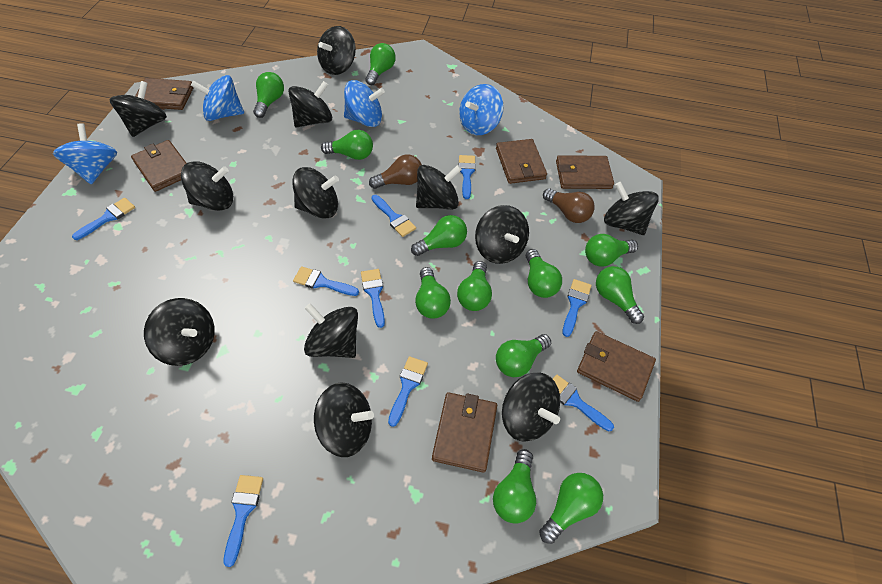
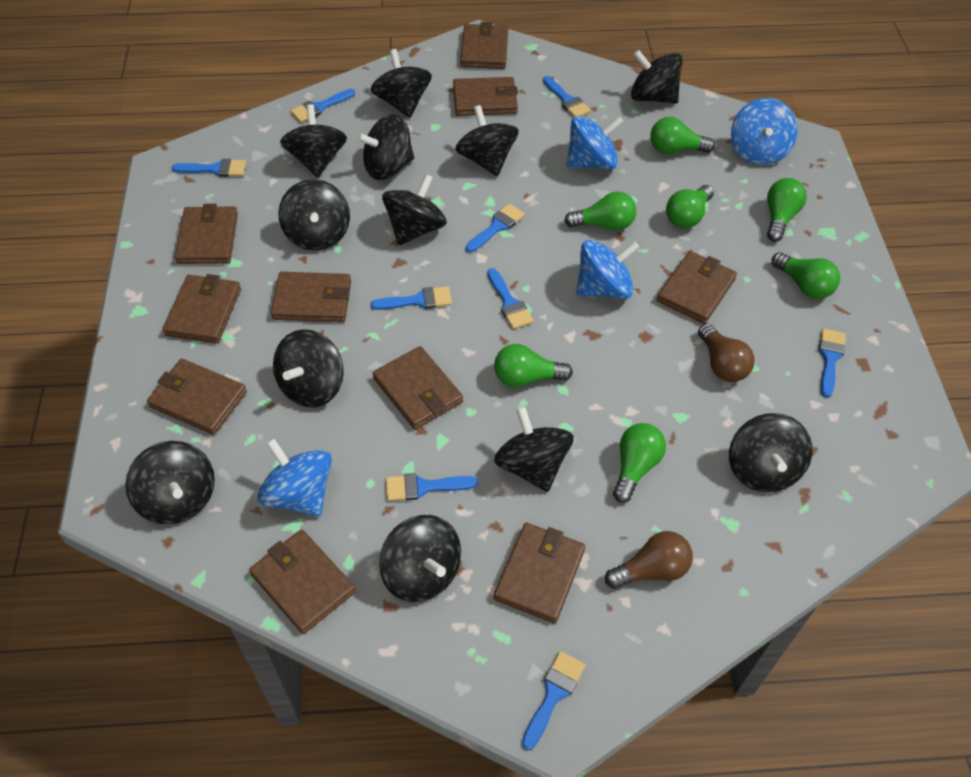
brown wallet: [131,140,186,192] [135,78,194,110] [432,392,497,473] [496,139,547,184] [556,155,614,189] [577,331,656,402] = 6 -> [147,359,247,435] [163,274,241,344] [175,204,238,264] [249,529,356,634] [271,272,351,322] [373,346,463,430] [453,77,518,116] [460,22,508,69] [494,523,585,623] [656,251,737,324] = 10
green light bulb: [253,72,284,118] [321,130,373,160] [365,43,396,85] [411,215,467,256] [415,267,451,319] [457,261,492,311] [493,449,536,524] [496,334,551,377] [526,249,562,298] [539,473,603,544] [585,234,638,267] [596,266,644,324] = 12 -> [494,344,573,387] [564,192,636,231] [613,423,666,503] [650,117,715,154] [666,185,714,228] [767,178,807,242] [772,252,840,299] = 7

